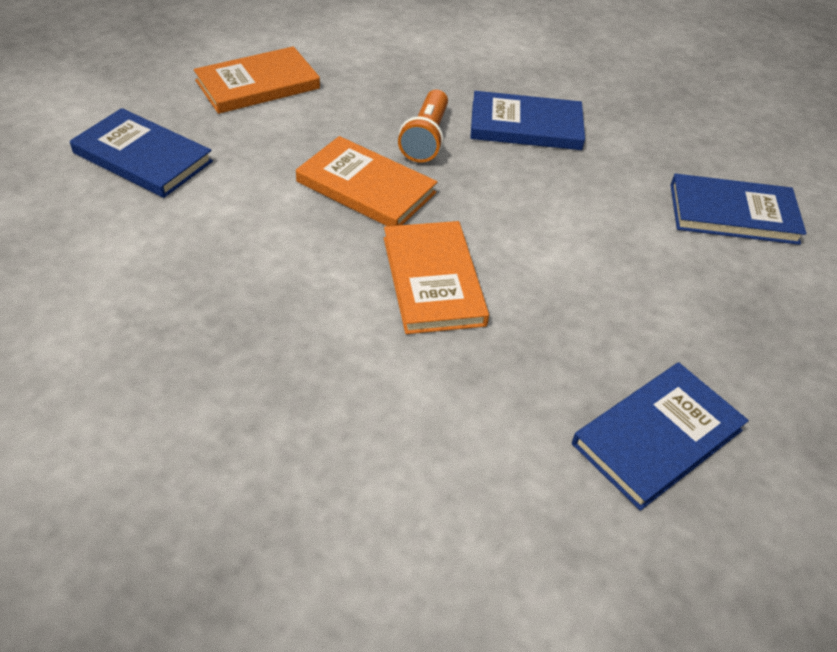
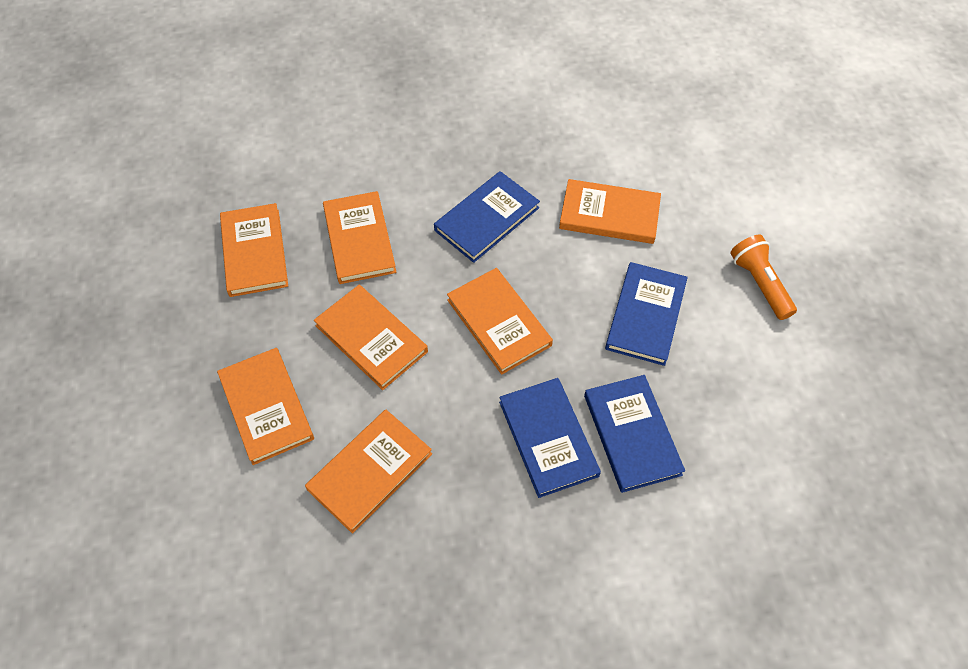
orange book: [194,46,320,114] [296,136,437,226] [384,221,489,334] = 3 -> [217,348,314,465] [220,203,288,297] [305,410,432,534] [314,285,428,390] [323,191,396,284] [447,268,553,375] [559,179,661,244] = 7

